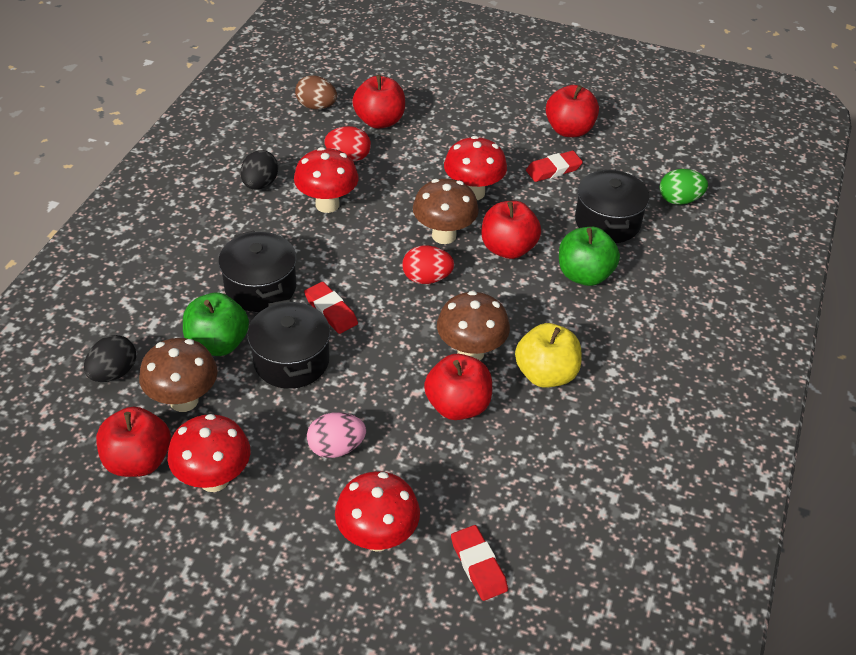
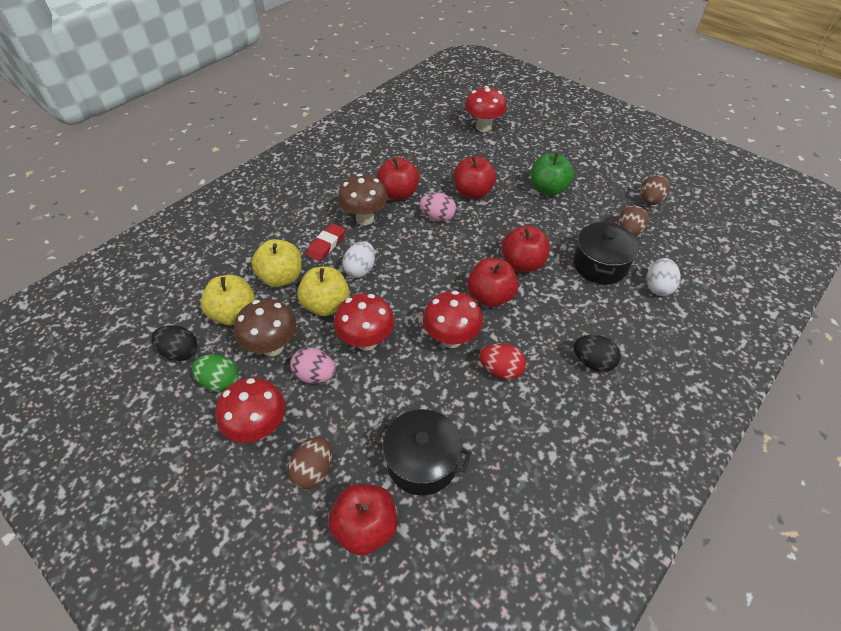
black pot: [218,230,296,312] [247,300,330,389] [575,169,649,243] = 3 -> [374,409,471,495] [573,221,639,284] = 2
brown egg: [295,75,337,110] = 1 -> [288,437,332,489] [618,205,648,237] [640,175,670,205] = 3
brown mushroom: [139,338,218,412] [413,178,479,244] [437,291,510,360] = 3 -> [234,299,297,356] [338,174,388,225] = 2
green apple: [183,293,249,356] [559,227,620,286] = 2 -> [531,152,574,196] = 1
pink egg: [307,412,366,458] = 1 -> [290,347,336,384] [419,193,456,222] = 2
red egg: [324,126,371,162] [402,245,454,284] = 2 -> [479,343,526,380] = 1
red eraser: [304,282,358,334] [451,525,508,601] [526,151,583,182] = 3 -> [306,223,345,261] = 1
white egg: none = 0 -> [342,241,375,278] [647,258,681,296] = 2
yellow apple: [515,323,581,388] = 1 -> [201,275,255,325] [251,239,302,287] [297,266,350,316] = 3

